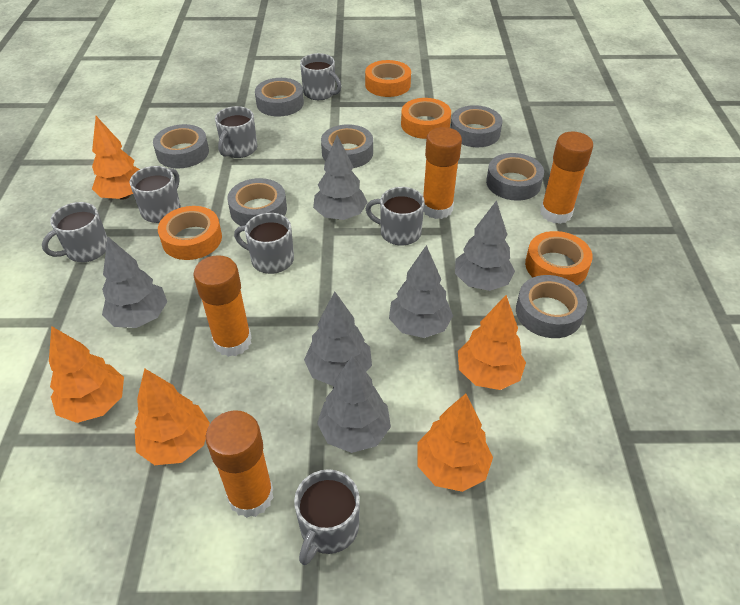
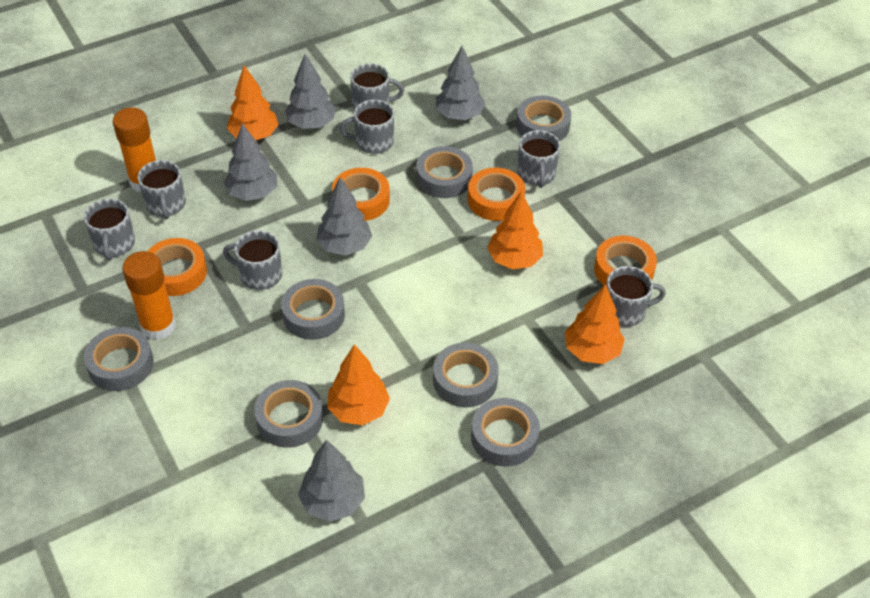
grey tree: [102,237,167,328] [304,291,372,386] [313,135,368,220] [317,355,391,453] [389,245,453,338] [455,200,515,291] = 6 -> [224,123,277,201] [285,54,336,129] [298,440,365,522] [316,177,372,256] [436,46,485,120] = 5
orange glue stick: [194,255,252,357] [206,410,274,518] [423,127,462,219] [540,132,593,224] = 4 -> [113,107,156,193] [122,251,176,340] = 2
orange tree: [49,326,124,423] [92,116,140,200] [135,368,210,465] [417,394,493,492] [458,295,526,390] = 5 -> [227,65,279,140] [327,344,390,425] [487,191,543,269] [565,284,625,364] = 4

